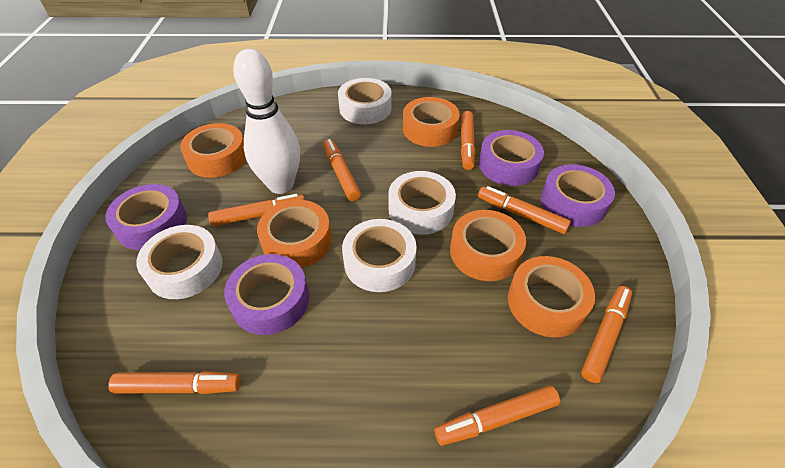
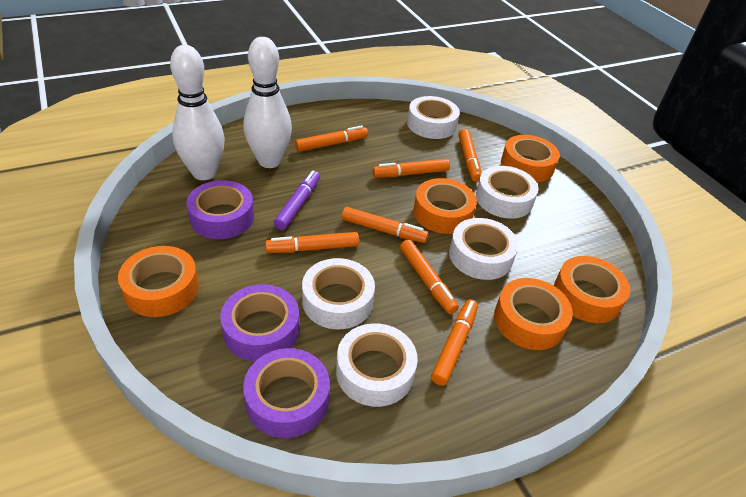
purple marker: none = 0 -> [274,170,320,230] = 1
purple tape: [105,184,187,250] [224,254,309,335] [479,130,544,186] [541,164,615,227] = 4 -> [186,180,254,239] [220,284,299,361] [243,348,330,438] = 3
white bowling pin: [233,49,300,194] = 1 -> [170,45,225,180] [243,37,292,168] = 2
white tape: [136,225,223,299] [338,78,392,124] [342,219,417,292] [388,171,456,235] = 4 -> [302,258,375,329] [336,323,418,407] [407,96,460,139] [449,218,518,280] [476,166,539,219] = 5

